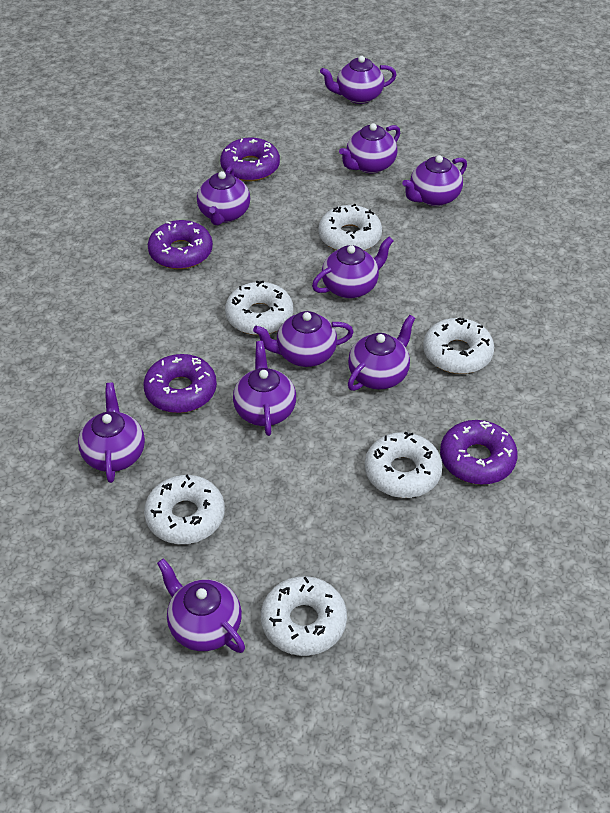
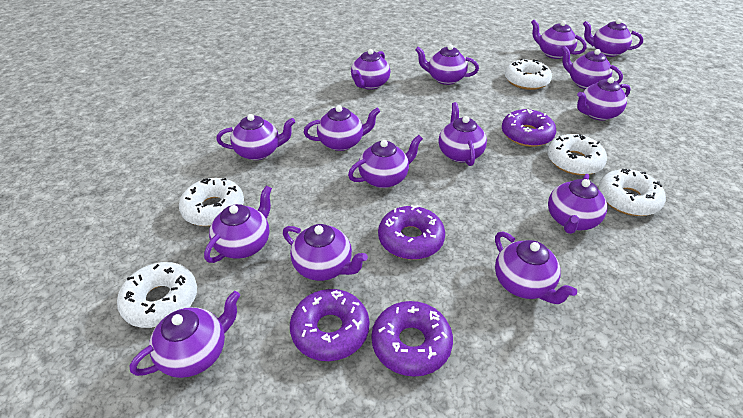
purple teapot: [78,383,145,483] [157,558,245,653] [197,166,250,225] [233,341,296,436] [253,311,354,367] [312,237,394,298] [320,56,396,104] [339,123,400,173] [348,315,415,391] [402,155,467,206] = 10 -> [130,291,240,378] [204,185,272,263] [216,114,295,160] [283,224,368,281] [304,105,380,151] [348,135,423,188] [351,49,390,90] [415,44,479,85] [438,102,487,166] [495,232,577,304] [531,19,587,59] [548,174,607,234] [561,46,623,89] [577,77,630,121] [583,19,643,57] = 15
white donut: [144,474,225,544] [225,281,293,335] [261,576,347,656] [318,204,382,251] [365,432,443,498] [423,318,494,374] = 6 -> [117,262,197,328] [179,178,244,226] [505,58,552,90] [547,134,607,175] [599,169,666,216] = 5

